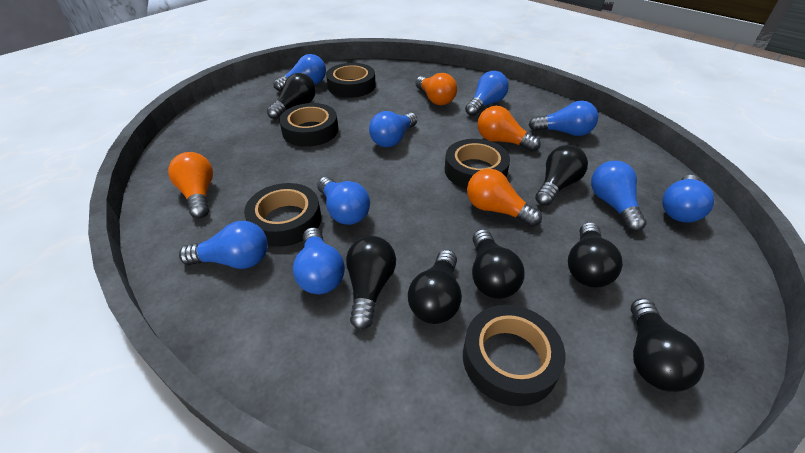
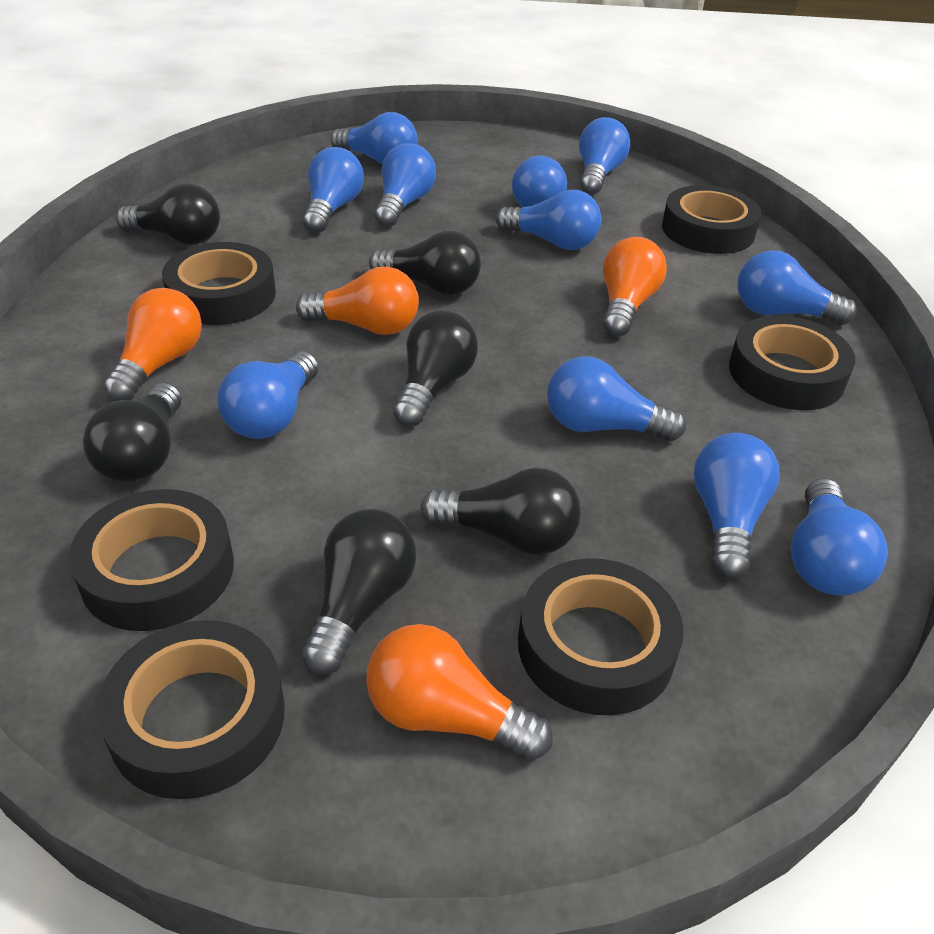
black light bulb: [267,73,316,119] [346,236,396,330] [408,250,462,324] [472,229,524,299] [535,145,588,206] [568,222,623,287] [631,298,704,392] = 7 -> [83,383,181,483] [116,183,220,245] [302,509,416,675] [369,231,481,295] [393,310,478,426] [421,468,581,555] = 6
black tape: [244,183,321,247] [279,103,338,147] [326,63,376,98] [445,139,510,189] [463,305,565,406] = 5 -> [69,489,234,631] [97,620,285,799] [162,242,276,325] [518,558,684,716] [662,185,761,254] [729,316,855,410] = 6
blue light bulb: [179,221,268,269] [274,54,326,91] [293,227,345,294] [317,177,370,225] [369,111,417,147] [465,71,509,116] [529,101,598,136] [591,161,647,232] [662,175,714,223] = 9 -> [218,351,319,439] [303,147,364,233] [331,112,418,164] [375,143,436,227] [496,190,601,250] [512,156,567,207] [547,356,686,441] [579,117,630,195] [693,433,780,578] [737,250,857,325] [791,478,888,596] = 11

